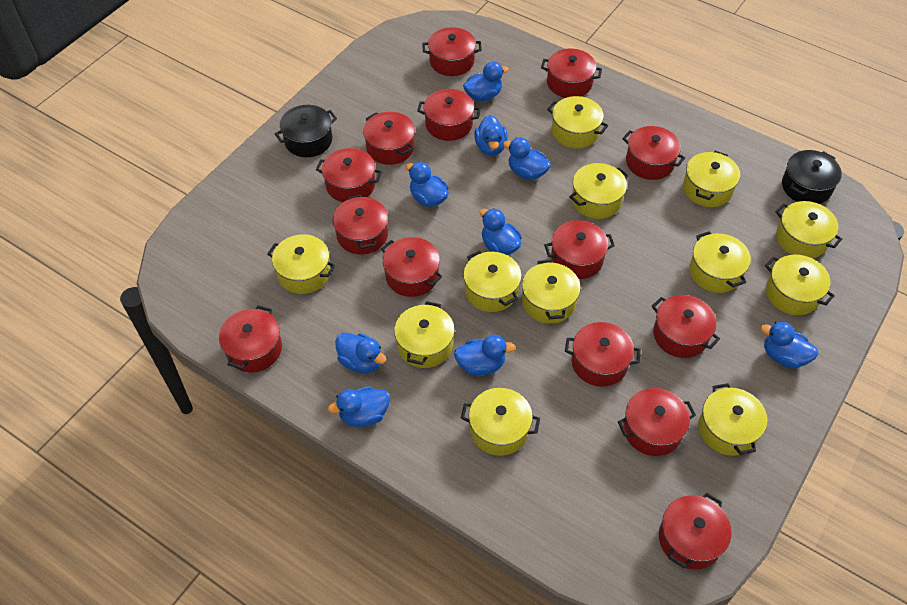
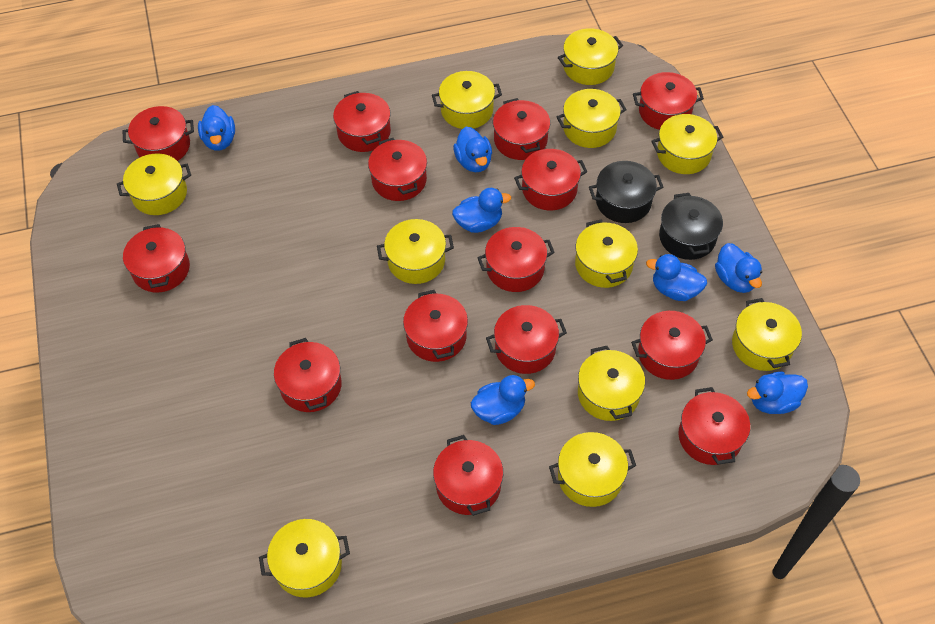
blue duck: [328,387,390,427] [335,333,386,373] [405,162,449,207] [454,335,516,376] [463,62,509,102] [474,115,508,156] [480,208,522,255] [503,137,551,180] [760,321,818,369] = 9 -> [198,105,235,151] [452,188,511,233] [453,127,492,172] [471,375,535,425] [646,254,707,301] [715,243,762,293] [747,372,808,414] = 7
yellow pot: [267,234,335,294] [394,301,455,368] [461,388,540,456] [463,250,522,312] [522,260,581,324] [547,96,608,149] [570,163,629,219] [683,151,740,207] [689,231,751,293] [699,383,767,456] [765,255,835,315] [775,201,842,258] = 12 -> [117,153,191,215] [259,519,350,598] [377,219,454,284] [432,71,502,129] [549,432,636,507] [557,89,627,148] [558,28,623,85] [575,219,638,288] [578,346,645,421] [651,114,723,174] [732,298,802,371] = 11

